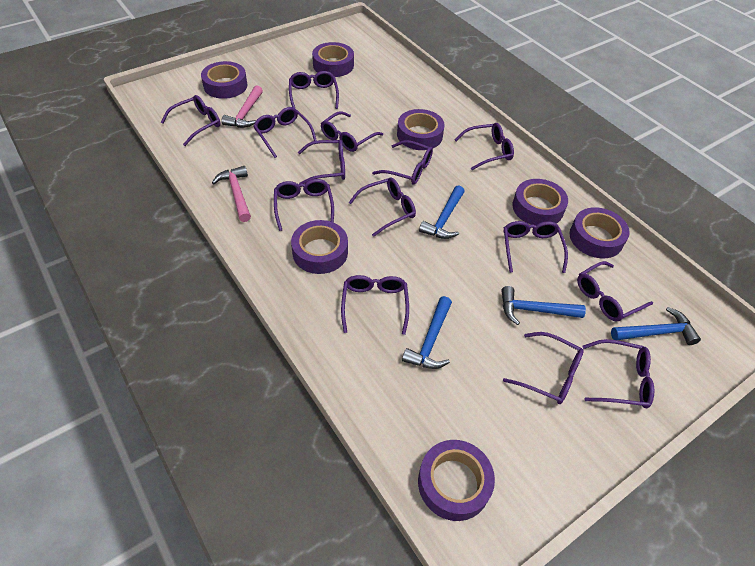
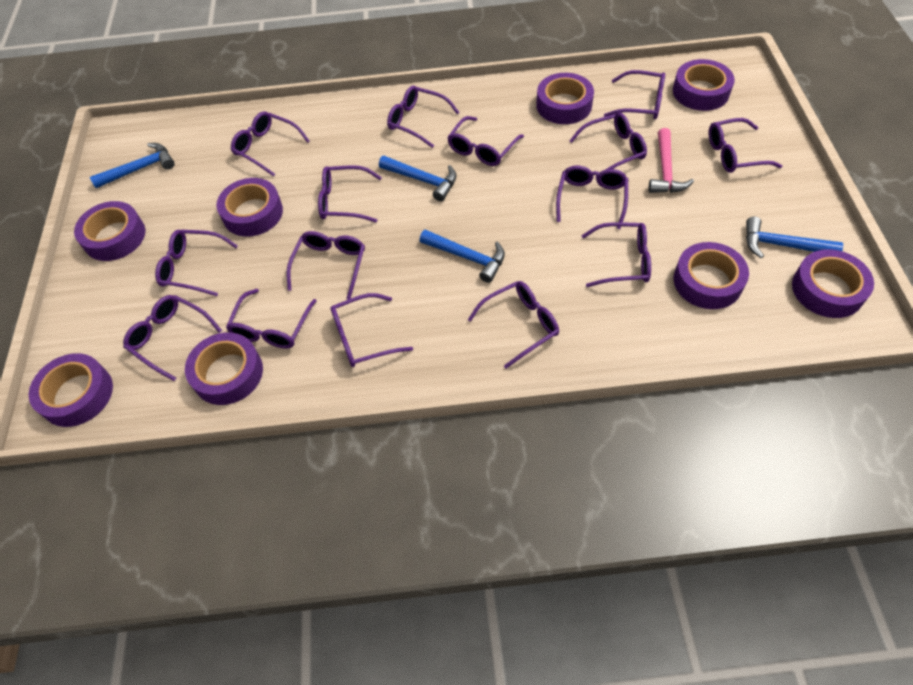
pink hammer: [212,166,251,222] [221,85,263,128] = 2 -> [648,128,694,193] = 1
purple glasses: [161,95,221,146] [254,107,317,158] [274,179,334,231] [289,71,339,109] [298,139,345,184] [321,111,383,152] [341,275,409,335] [349,178,416,237] [372,140,433,185] [454,123,514,170] [503,332,584,404] [504,221,568,273] [577,261,653,321] [583,339,654,408] = 14 -> [123,295,222,381] [155,229,238,296] [226,289,316,349] [231,111,310,177] [287,231,365,299] [318,165,382,223] [331,293,413,367] [387,86,459,148] [447,116,524,166] [468,281,559,369] [556,166,628,229] [569,112,647,177] [582,222,651,287] [604,70,665,119] [708,118,782,173] = 15
purple tape: [201,61,247,99] [291,220,348,274] [312,42,354,77] [397,109,445,150] [418,440,495,521] [512,179,568,225] [569,207,630,258] = 7 -> [29,353,113,427] [74,201,145,261] [185,332,263,405] [216,178,283,237] [536,73,594,124] [673,59,735,111] [674,242,749,309] [792,249,874,318] = 8

